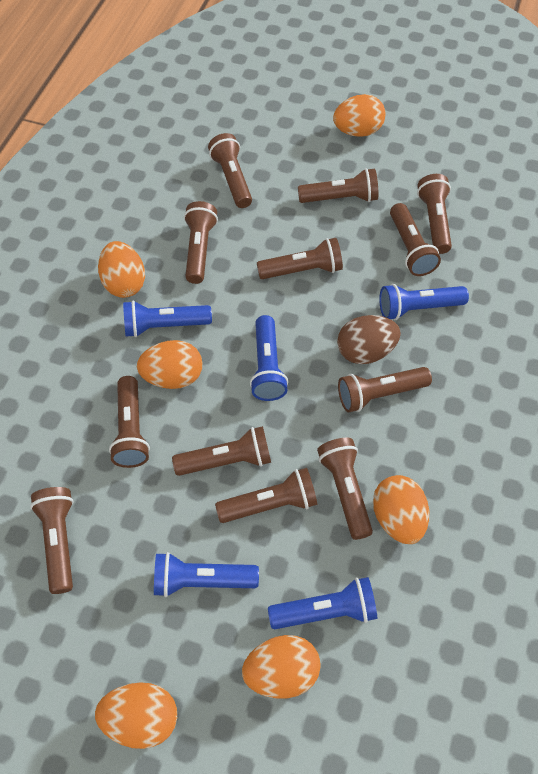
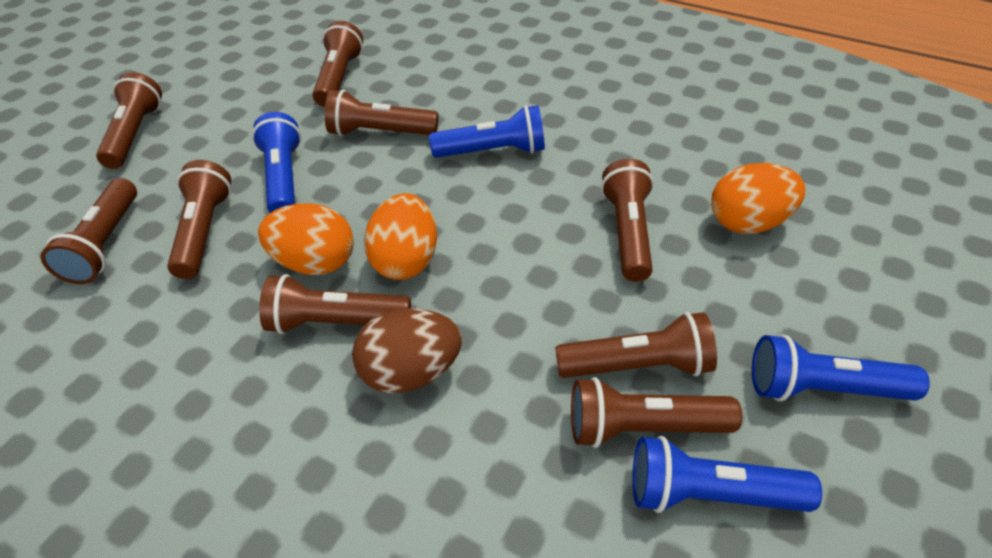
blue flashlight: [123,300,212,337] [154,552,259,597] [250,315,288,401] [268,577,377,629] [379,284,469,320] = 5 -> [252,112,301,213] [429,105,545,158] [632,436,822,513] [752,335,930,401] = 4
brown flashlight: [30,487,74,594] [109,376,150,468] [172,426,271,476] [184,201,218,284] [208,133,252,208] [215,468,317,523] [257,238,343,279] [298,168,378,203] [317,438,373,540] [338,367,432,412] [390,203,441,276] [417,174,452,254] = 12 -> [41,178,137,284] [96,72,162,169] [167,160,231,279] [259,274,411,334] [312,21,363,107] [325,89,439,136] [555,312,717,378] [571,377,742,448] [601,159,654,282] = 9
orange egg: [95,682,177,749] [98,241,145,298] [137,340,203,389] [242,635,321,699] [333,94,385,137] [373,475,429,544] = 6 -> [258,203,354,275] [364,193,437,280] [711,163,805,234] = 3

